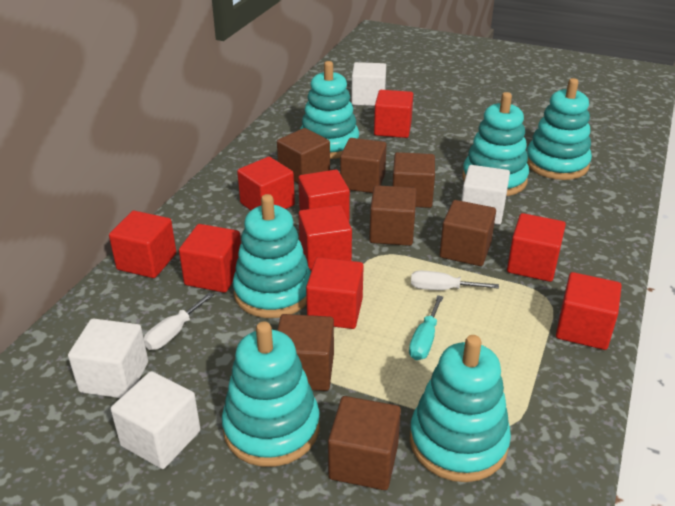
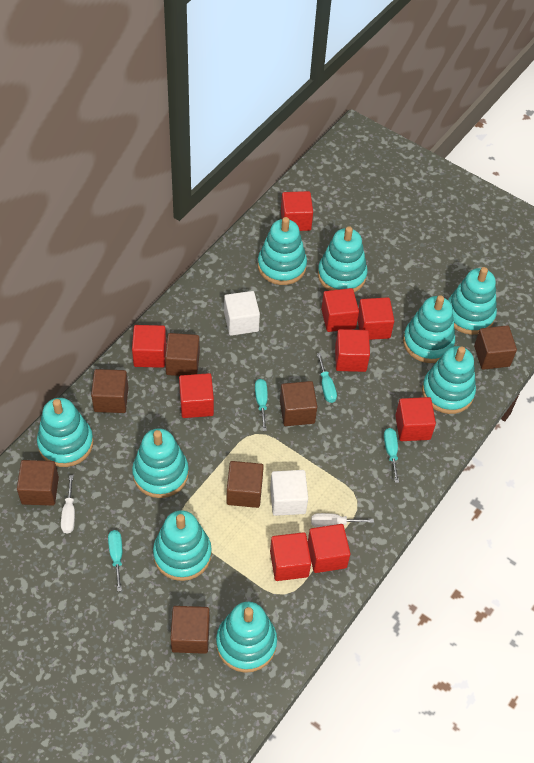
turquoise screwdriver: [409,295,443,360] = 1 -> [108,530,122,592] [255,379,268,431] [317,353,337,403] [384,428,399,483] = 4
turquoise stacking toy: [222,322,320,467] [233,194,311,318] [300,61,359,159] [410,335,511,482] [462,92,529,196] [527,78,592,180] = 6 -> [37,398,94,467] [132,428,189,498] [153,510,212,581] [216,602,277,673] [258,217,307,285] [318,226,367,292] [403,295,455,363] [422,346,476,414] [448,267,497,335] = 9
white cube: [68,318,148,398] [111,371,201,469] [351,62,386,106] [461,165,510,225] = 4 -> [224,291,260,336] [270,470,308,516] = 2

